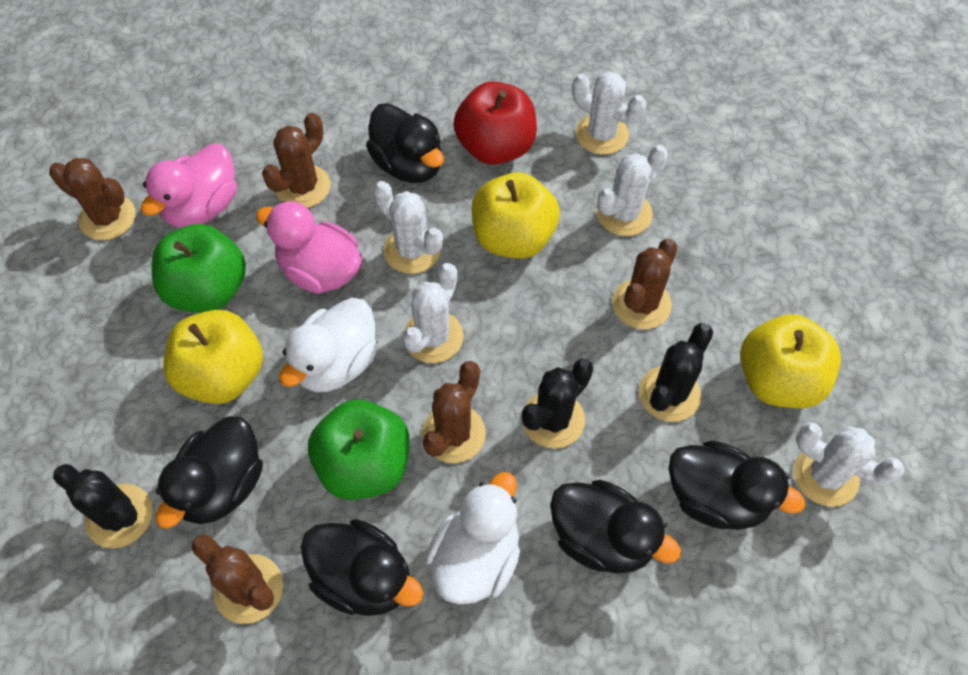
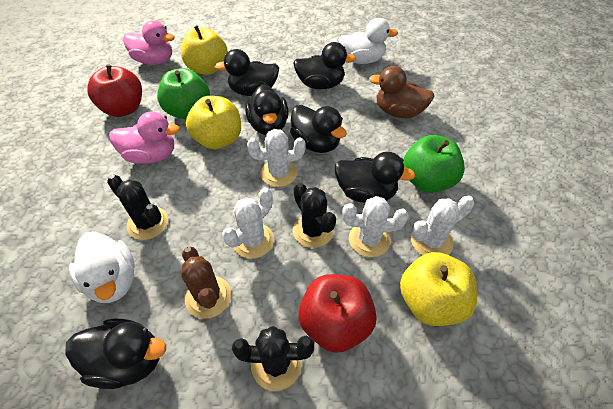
black duck: [156,416,263,529] [301,519,423,616] [366,103,444,183] [550,480,681,573] [669,441,805,530] = 5 -> [65,319,166,389] [215,49,279,96] [245,84,289,135] [290,105,347,153] [293,42,356,89] [335,152,415,203] = 6
brown cactus: [49,158,136,240] [191,534,283,624] [262,113,330,208] [422,361,486,463] [612,239,678,329] = 5 -> [181,246,231,319] = 1
brown duck: none = 0 -> [369,66,434,118] = 1
red apple: [453,82,537,165] = 1 -> [87,64,142,117] [298,274,377,353] = 2
white cactus: [373,181,443,274] [402,263,464,363] [573,72,646,155] [597,145,668,236] [794,422,904,507] = 5 -> [222,188,274,259] [247,129,306,187] [342,196,409,257] [411,196,474,255] = 4

